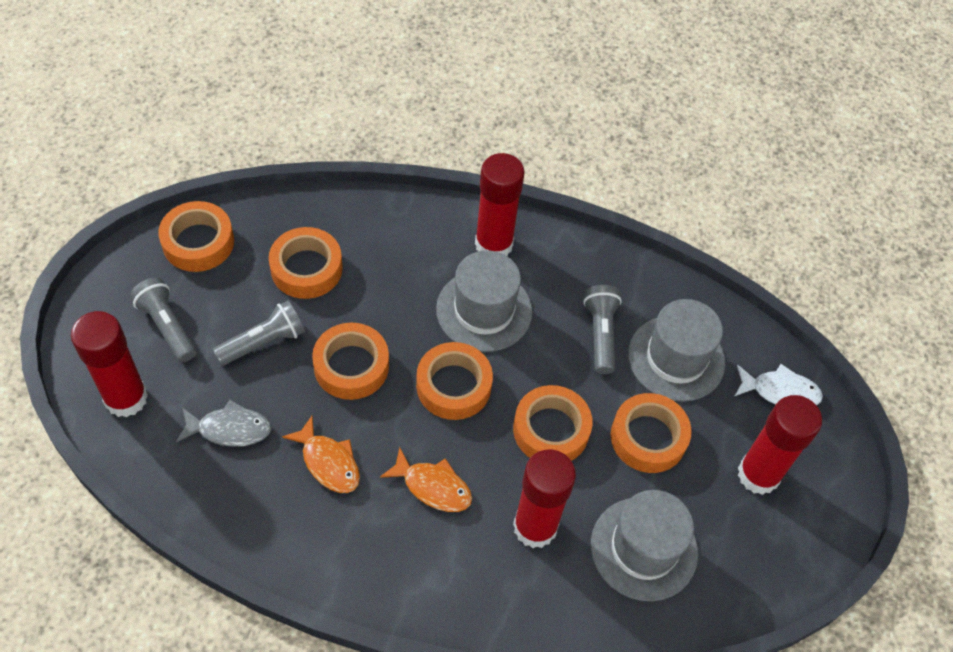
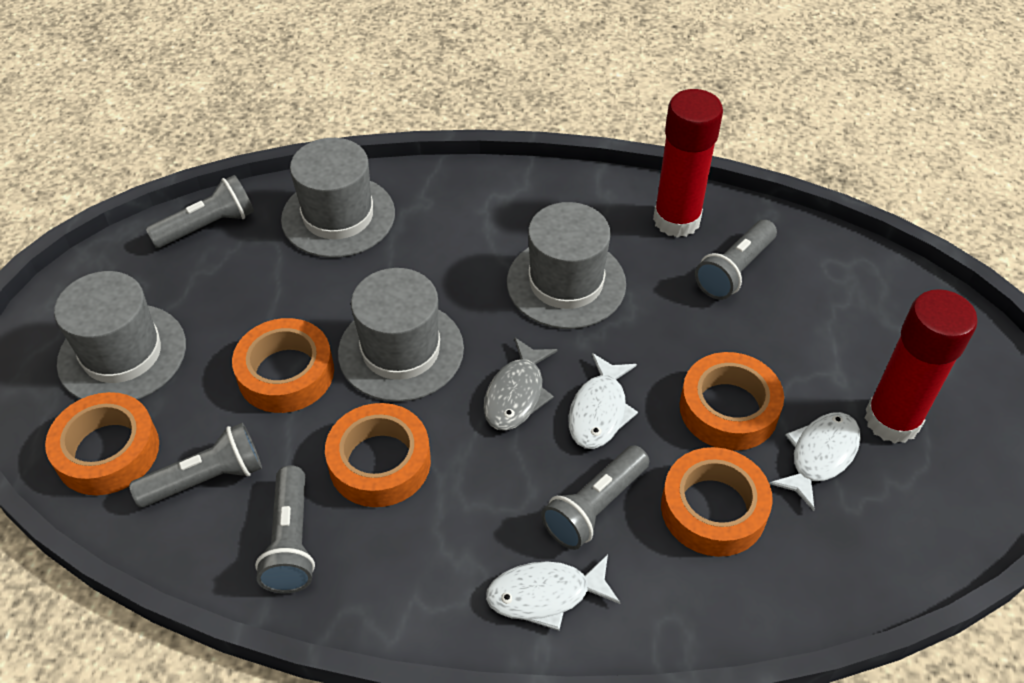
grey flashlight: [130,277,196,362] [213,301,305,366] [583,285,622,374] = 3 -> [129,423,262,507] [146,175,254,248] [255,465,315,593] [541,445,649,550] [695,220,777,300] = 5
grey hat: [436,250,532,352] [591,490,698,601] [628,299,725,402] = 3 -> [54,271,186,400] [281,138,395,258] [338,268,464,402] [507,202,626,329] = 4
orange fish: [282,416,360,493] [380,447,472,512] = 2 -> none = 0
orange tape: [159,201,234,272] [269,227,343,299] [312,323,389,400] [416,342,493,420] [513,385,593,461] [611,393,692,473] = 6 -> [45,392,159,495] [232,318,334,413] [325,403,431,507] [661,447,773,557] [680,352,784,451] = 5
red glue stick: [71,311,148,417] [475,153,525,256] [513,450,576,548] [738,395,822,495] = 4 -> [653,89,723,238] [864,289,978,444] = 2
white fish: [735,364,823,406] = 1 -> [486,555,620,631] [568,353,638,449] [769,412,861,511] = 3

